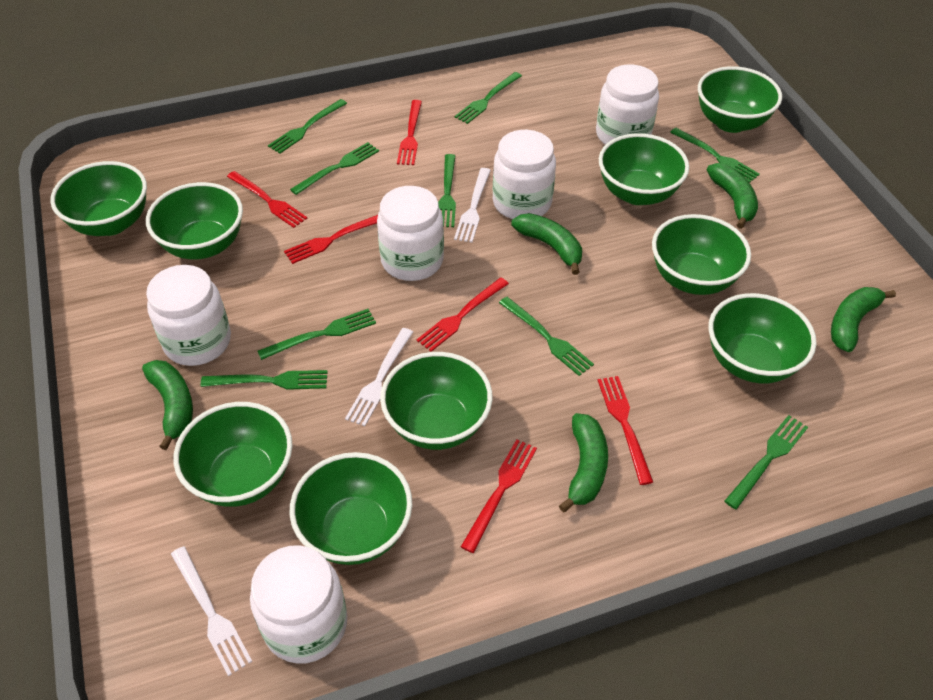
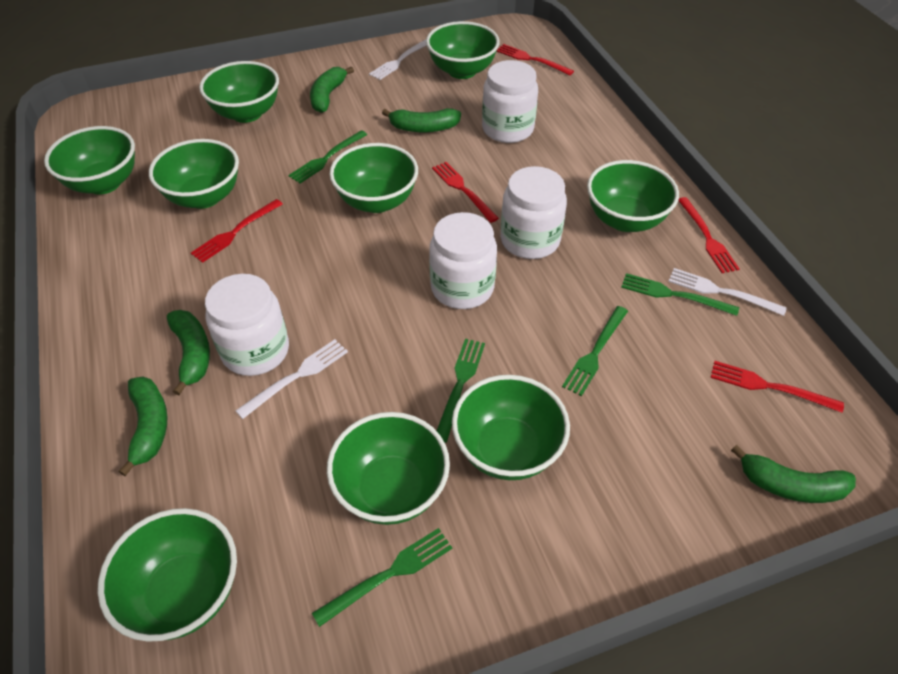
green fork: [201,370,328,390] [258,309,376,360] [268,99,347,154] [290,142,379,195] [438,154,456,227] [454,72,522,124] [499,297,594,376] [670,128,760,183] [724,415,808,510] = 9 -> [288,130,367,184] [312,528,452,627] [437,339,485,443] [562,306,628,396] [621,273,739,316] = 5
red fork: [227,171,308,228] [284,215,378,264] [397,100,422,165] [417,277,509,352] [461,439,537,553] [598,376,653,485] = 6 -> [191,199,283,263] [432,162,499,223] [496,44,574,75] [678,197,740,273] [710,361,844,413] = 5
white jar: [146,265,231,366] [250,545,347,664] [377,186,444,281] [493,130,556,219] [596,64,659,145] = 5 -> [205,274,289,376] [429,212,497,309] [482,60,538,143] [500,166,567,259] = 4

